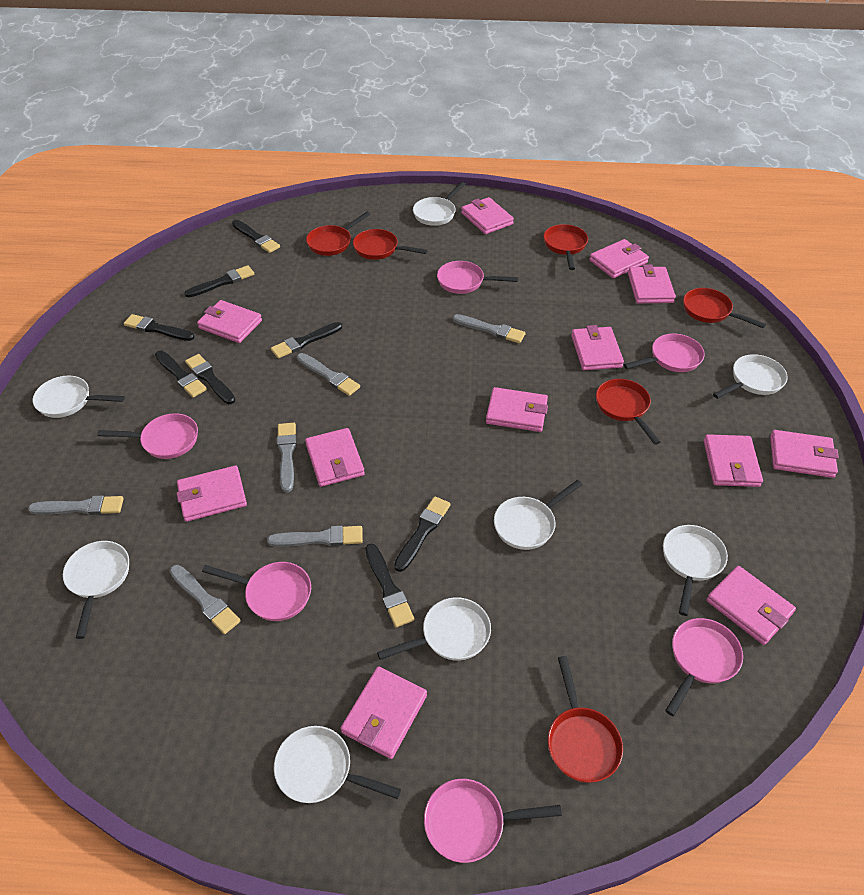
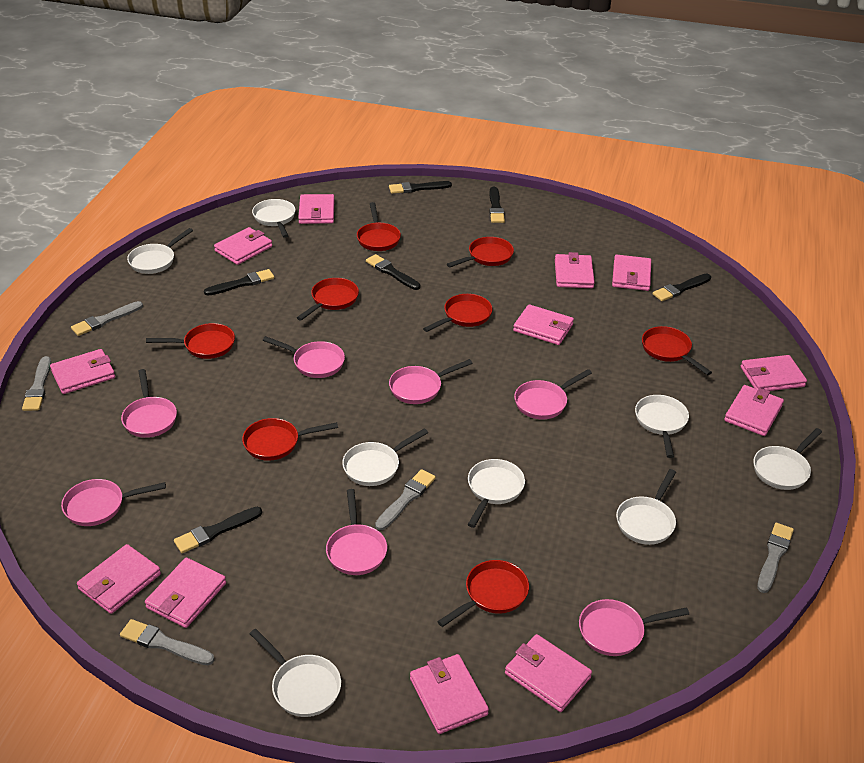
black brush: [124,314,195,341] [155,351,207,397] [185,265,254,297] [185,354,235,404] [232,220,280,253] [271,322,342,358] [365,544,415,627] [394,496,451,572] = 8 -> [174,507,262,553] [204,269,274,296] [366,254,420,290] [389,181,452,194] [489,187,505,223] [653,274,711,301] = 6
grey brush: [28,495,124,515] [170,565,241,634] [267,525,363,547] [277,423,297,493] [297,353,360,396] [453,314,525,343] = 6 -> [22,356,51,411] [71,301,143,336] [120,619,214,665] [375,469,436,530] [757,523,794,593] = 5
pink pan: [97,413,198,459] [202,562,311,621] [424,779,562,863] [437,261,518,294] [624,334,705,372] [665,618,743,716] = 6 -> [61,479,166,526] [121,369,177,438] [263,336,345,378] [326,489,387,575] [389,359,472,404] [514,369,592,419] [579,599,689,656] = 7
red pan: [306,212,370,256] [353,229,427,260] [544,224,588,270] [548,656,623,783] [596,379,660,445] [683,288,766,328] = 6 -> [146,323,235,359] [242,418,338,461] [297,278,359,321] [357,202,401,251] [423,294,492,332] [437,560,529,627] [447,237,514,267] [642,326,712,375] = 8

